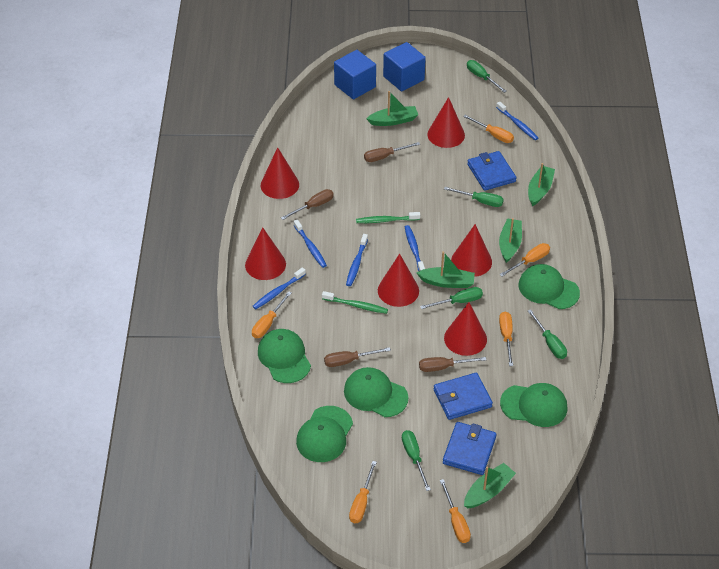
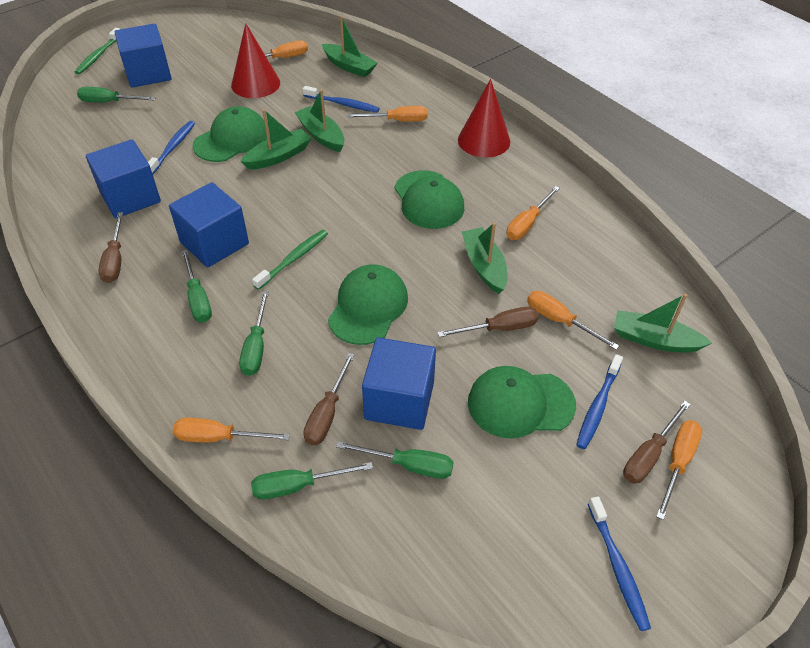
blue cube: [334,50,376,99] [383,42,426,91] = 2 -> [86,139,161,218] [115,24,171,88] [169,182,249,267] [362,337,436,430] = 4
blue toothbrush: [253,267,306,309] [294,219,327,268] [346,234,368,286] [405,225,425,271] [496,102,538,140] = 5 -> [148,121,195,174] [303,86,380,113] [576,354,623,449] [588,496,651,631] = 4
blue wallet: [434,373,493,420] [443,422,497,475] [467,151,517,191] = 3 -> none = 0
green cap: [258,329,311,383] [296,406,353,462] [344,367,408,417] [500,383,567,427] [518,264,580,309] = 5 -> [193,106,267,162] [328,264,408,345] [395,170,464,229] [468,366,576,438] = 4
red cone: [245,227,286,280] [261,147,299,199] [378,254,419,307] [427,97,465,148] [444,302,487,356] [451,224,492,277] = 6 -> [231,23,280,98] [458,79,510,157] = 2

